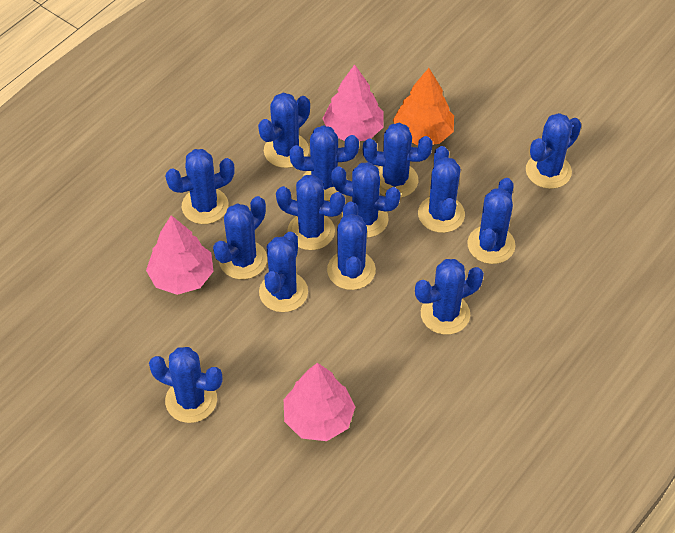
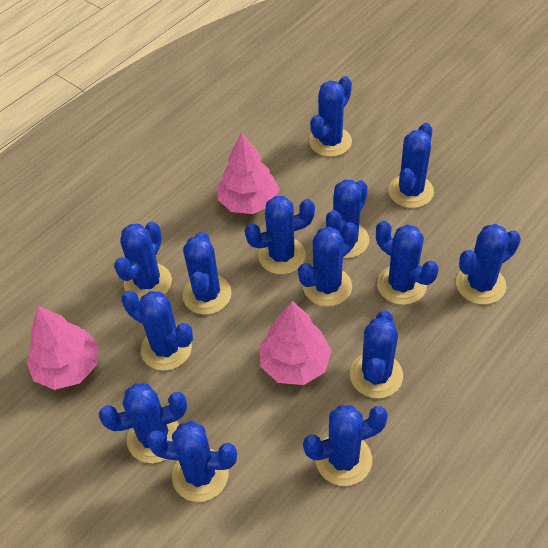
orange tree: [393,68,454,146] = 1 -> none = 0

